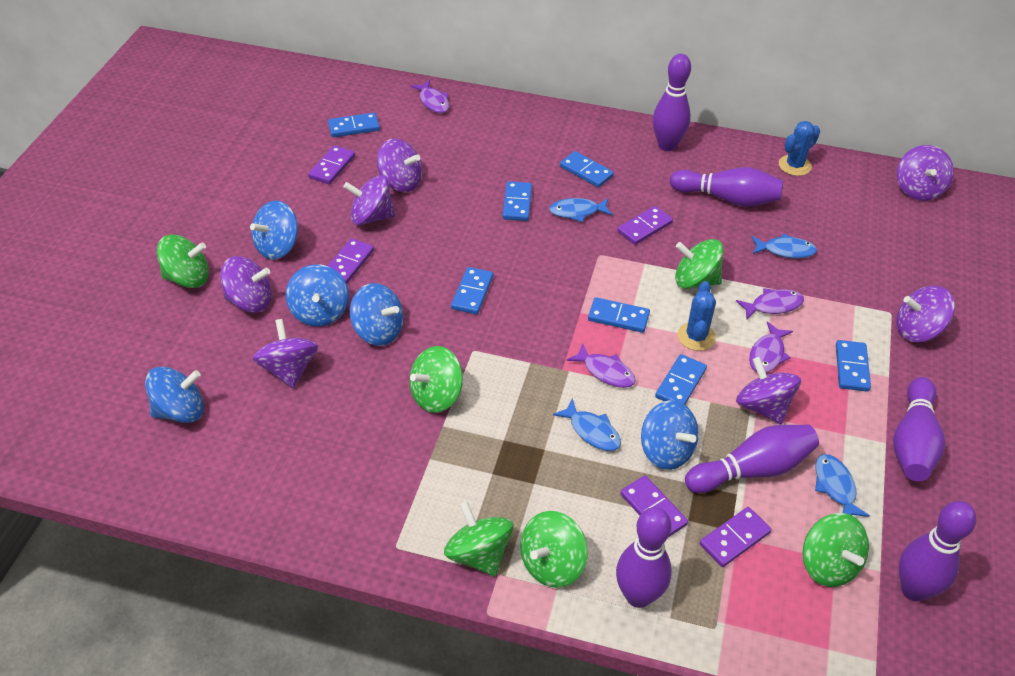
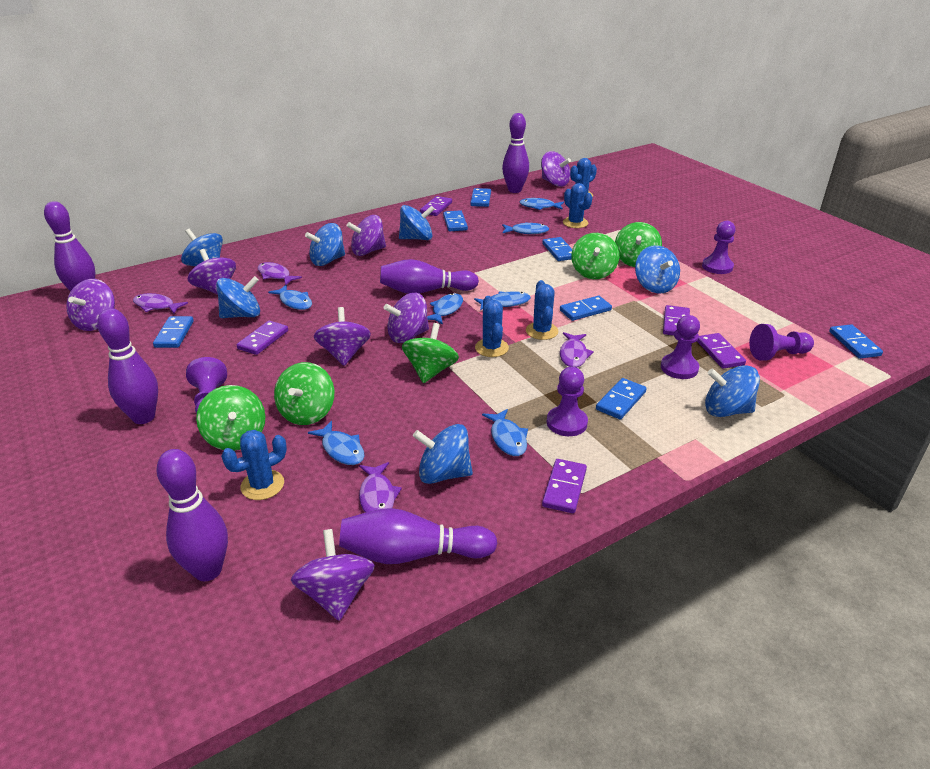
blue cactus: [677,281,716,351] [779,121,820,176] = 2 -> [221,430,287,500] [475,296,509,357] [526,280,558,340] [563,183,592,228] [570,158,597,197] = 5
blue fish: [549,198,612,222] [553,398,621,451] [752,233,817,258] [815,454,870,517] = 4 -> [268,285,312,310] [308,421,365,465] [427,293,463,325] [474,291,531,310] [482,409,528,456] [502,222,549,234] [520,198,564,210] = 7
blue spinning top: [145,366,204,423] [250,201,298,260] [286,264,349,327] [350,283,404,346] [641,400,699,470] = 5 -> [181,229,223,266] [216,276,260,318] [305,223,345,266] [399,205,434,240] [413,424,473,484] [635,245,680,294] [705,366,760,417] = 7
green spinning top: [157,235,209,288] [409,346,463,413] [444,501,514,576] [520,511,588,588] [675,239,724,289] [802,513,869,587] = 6 -> [196,385,265,451] [274,362,334,425] [402,323,459,383] [571,233,619,279] [615,222,662,267] = 5
purple pawn: none = 0 -> [186,357,227,414] [547,367,588,436] [661,315,700,379] [702,221,735,274] [749,324,814,361] = 5

